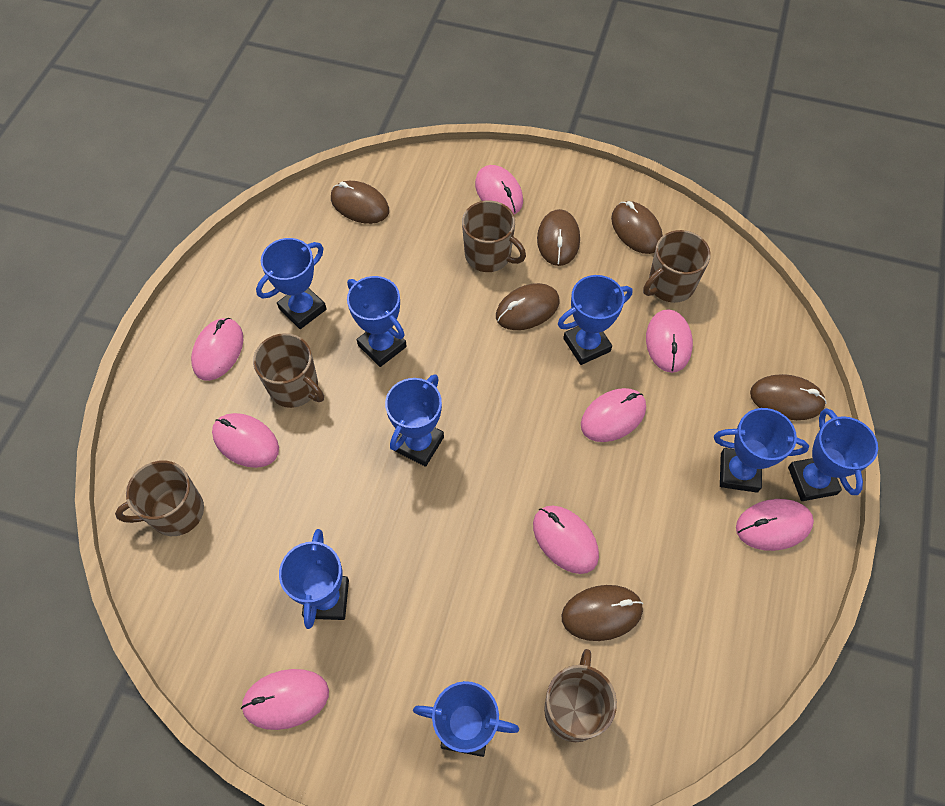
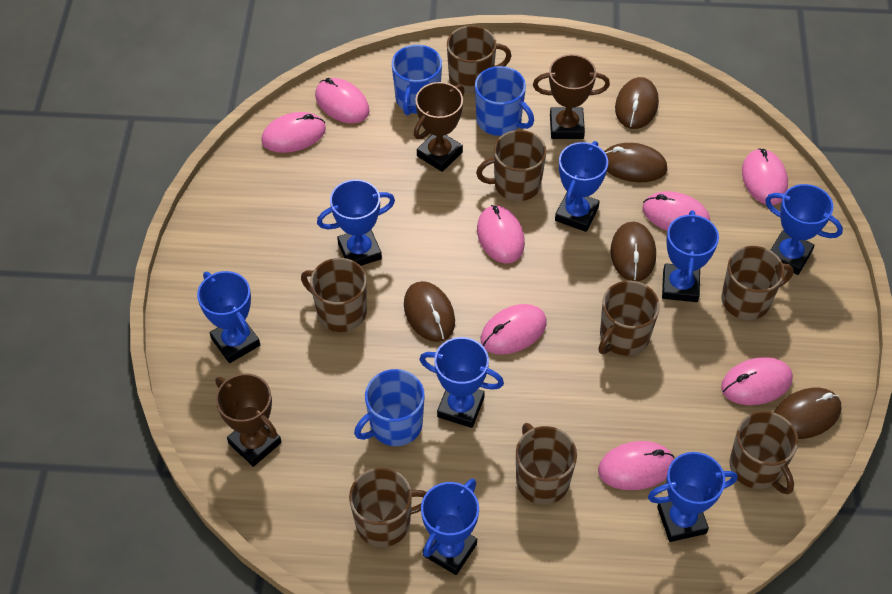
blue mug: none = 0 -> [354,369,425,446] [392,45,442,115] [475,66,534,136] = 3
brown mouse: [331,181,389,224] [496,283,559,330] [537,209,580,266] [562,585,643,641] [611,201,663,254] [750,374,827,420] = 6 -> [404,281,455,342] [604,143,667,182] [610,222,656,281] [615,77,659,129] [774,388,841,439] = 5
brown mug: [115,460,204,536] [253,333,324,408] [462,200,526,272] [544,649,617,742] [643,230,711,303] = 5 -> [301,258,367,332] [349,468,427,547] [447,26,512,94] [476,130,547,201] [516,423,577,505] [598,281,660,356] [721,246,794,320] [729,411,798,494] = 8
brown trophy: none = 0 -> [215,373,281,467] [414,82,465,172] [533,54,610,139] = 3

